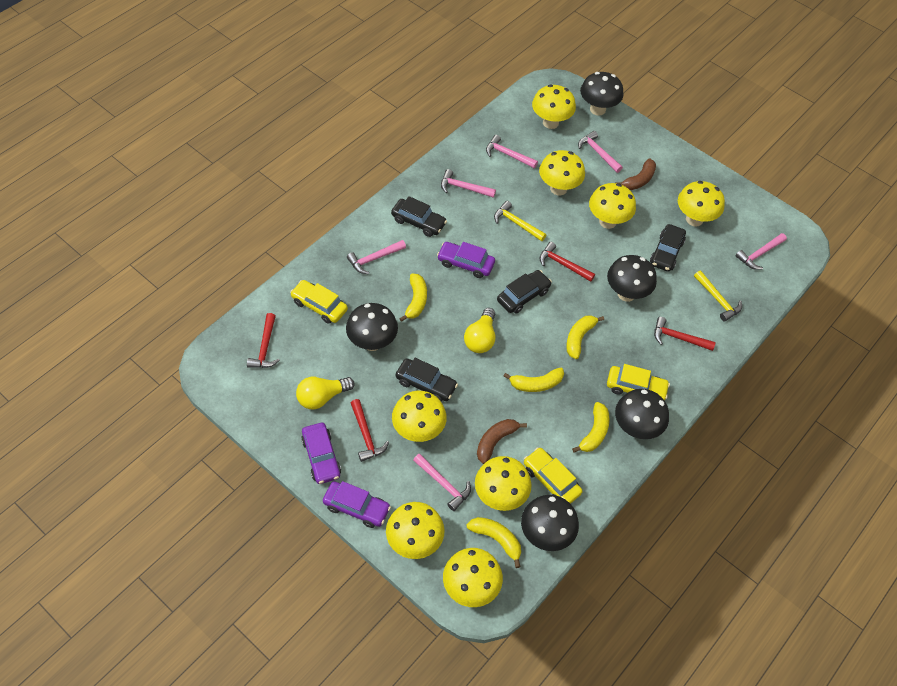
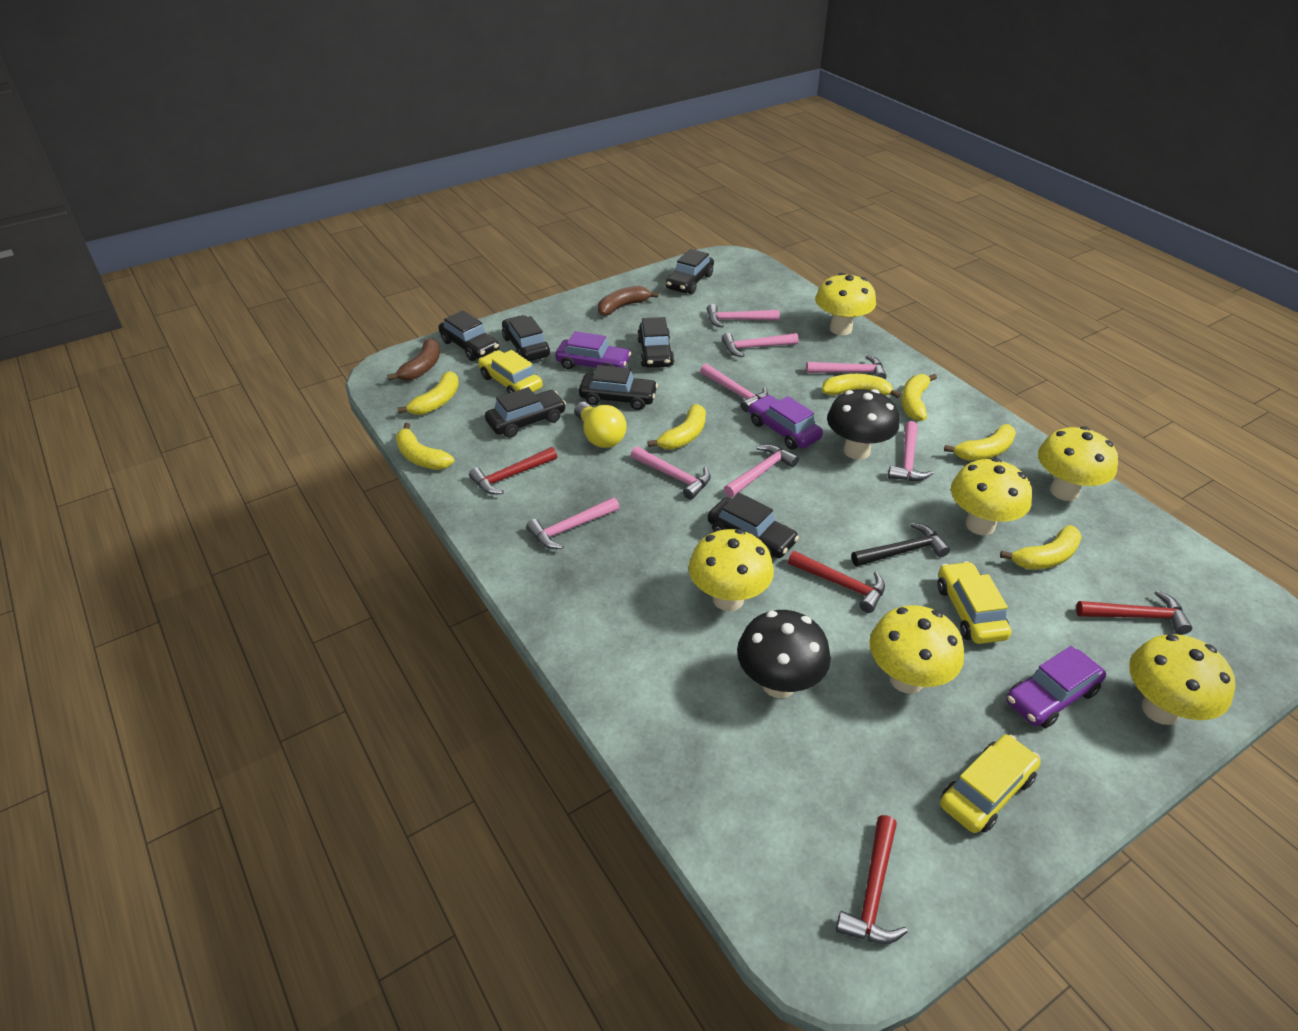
black car: [391,196,447,237] [396,358,458,402] [497,270,552,313] [650,224,686,272] = 4 -> [439,311,499,361] [485,387,566,438] [502,315,550,361] [579,365,658,410] [637,317,674,368] [666,249,714,294] [708,493,799,558] = 7
black hammer: none = 0 -> [851,523,950,566] = 1
black mushroom: [346,303,398,351] [521,495,579,551] [580,72,624,116] [607,255,657,302] [615,389,669,439] = 5 -> [737,610,831,698] [827,389,899,460] = 2
pink hammer: [347,240,406,274] [413,453,471,511] [441,169,496,198] [486,135,538,168] [578,131,623,173] [735,233,787,270] = 6 -> [526,497,620,549] [631,446,711,500] [700,364,768,412] [707,304,780,328] [722,333,799,357] [724,444,799,498] [806,355,887,379] [888,421,934,481] = 8
yellow banana: [399,273,427,322] [467,517,521,568] [503,368,564,392] [566,315,604,359] [572,402,610,453] = 5 -> [396,423,454,470] [397,371,459,415] [647,404,706,450] [822,374,901,398] [901,374,937,421] [944,424,1016,460] [1000,525,1082,570] = 7
yellow hammer: [494,201,546,241] [694,271,742,321] = 2 -> none = 0
yellow light bulb: [296,377,355,410] [464,308,495,353] = 2 -> [574,402,627,448] = 1
yellow mushroom: [386,502,445,559] [392,391,447,442] [443,548,503,607] [475,456,531,511] [532,84,576,129] [539,150,585,196] [589,183,636,229] [678,181,725,227] = 8 -> [689,529,774,611] [815,273,876,335] [869,605,964,693] [951,458,1032,535] [1038,426,1118,501] [1129,634,1235,725] = 6

